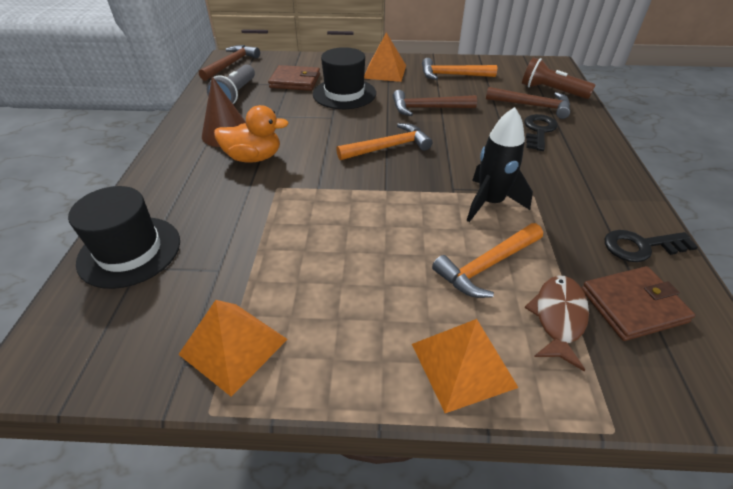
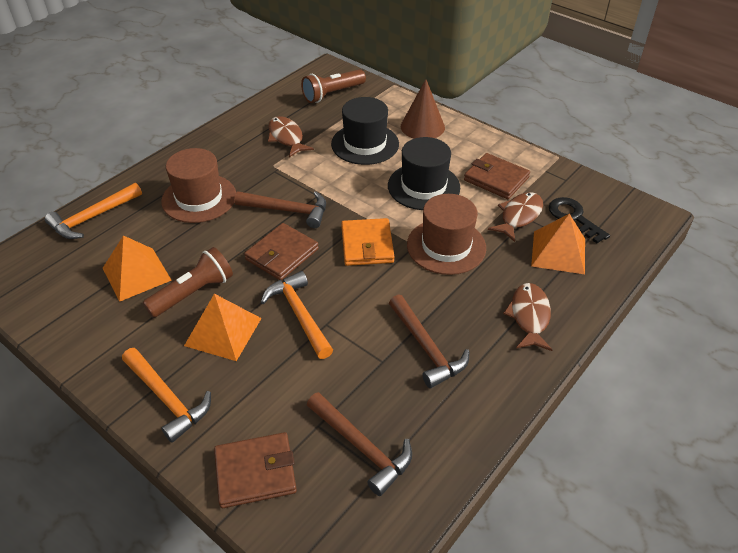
black key: [524,114,557,151] [604,230,698,262] = 2 -> [549,197,610,243] = 1
black rocket: [467,107,533,222] = 1 -> none = 0
brown fish: [524,276,589,371] = 1 -> [268,116,314,157] [488,192,543,242] [503,283,552,351] = 3
brown flashlight: [522,57,595,99] = 1 -> [143,247,233,318] [301,69,366,103] = 2
brown hat: none = 0 -> [161,148,236,223] [407,194,486,275] = 2
brown wallet: [268,65,320,91] [582,266,695,341] = 2 -> [214,432,297,508] [244,223,319,280] [464,153,530,199] = 3
grey flashlight: [207,64,255,104] = 1 -> none = 0
orange duck: [214,105,289,163] = 1 -> none = 0
orange wallet: none = 0 -> [341,218,395,266] = 1

